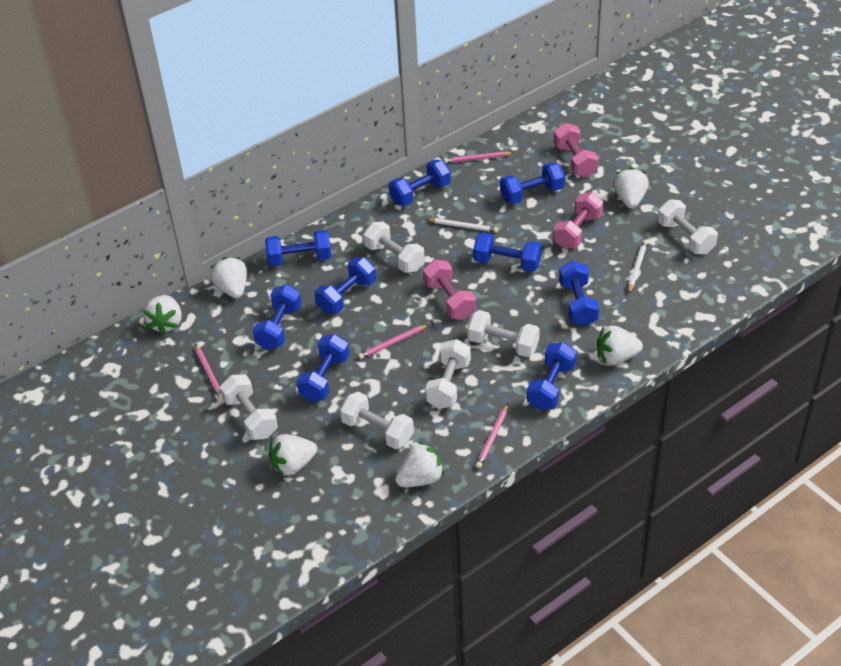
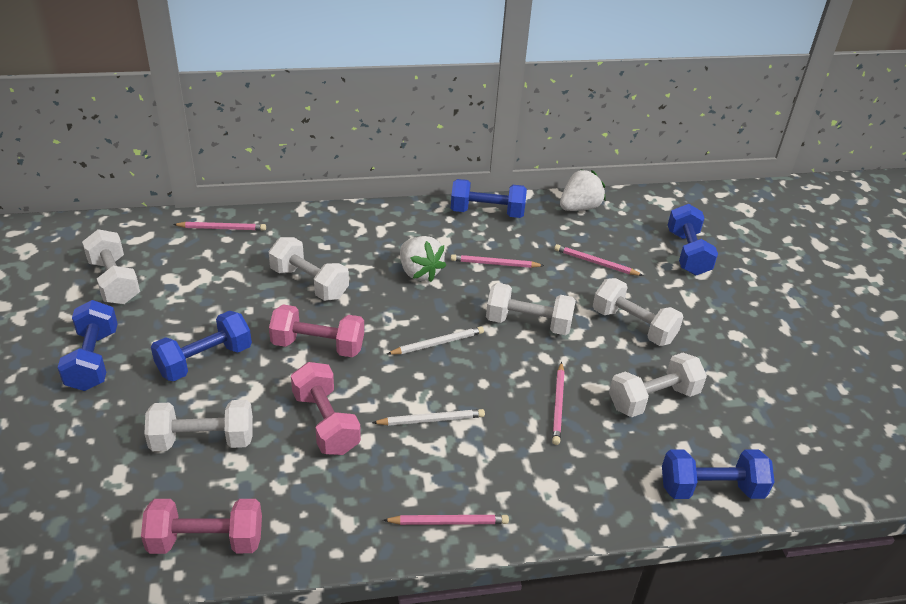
blue dumbbell: [253,284,301,350] [265,230,332,266] [296,334,349,402] [314,257,376,314] [389,160,451,206] [473,232,542,272] [500,162,565,204] [527,342,576,410] [559,261,599,326] = 9 -> [58,300,118,391] [151,311,252,381] [451,179,527,218] [662,449,775,499] [668,204,718,275] = 5
pink pencil: [195,344,223,400] [358,324,429,359] [444,151,513,163] [476,404,508,468] = 4 -> [173,222,266,231] [383,515,509,525] [451,254,544,268] [552,362,565,445] [554,244,643,276] = 5
white strawberry: [143,295,182,335] [210,257,247,299] [269,434,317,476] [395,442,444,487] [597,326,643,365] [613,167,649,208] = 6 -> [400,236,446,282] [560,169,606,211] = 2

